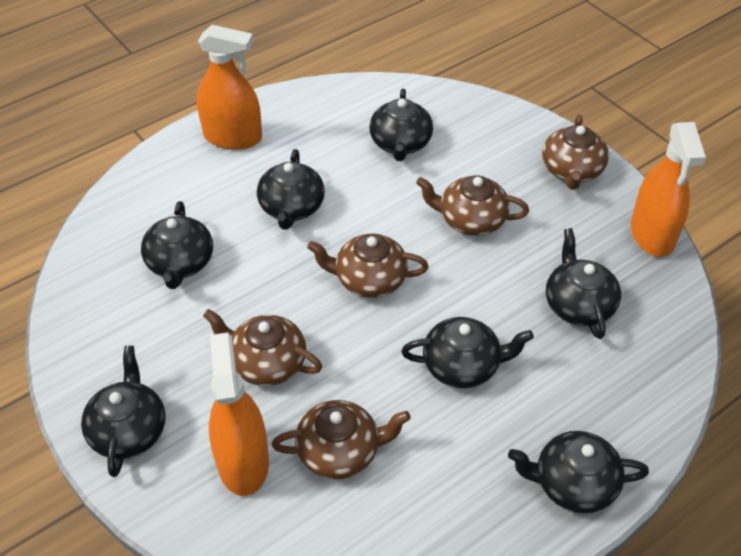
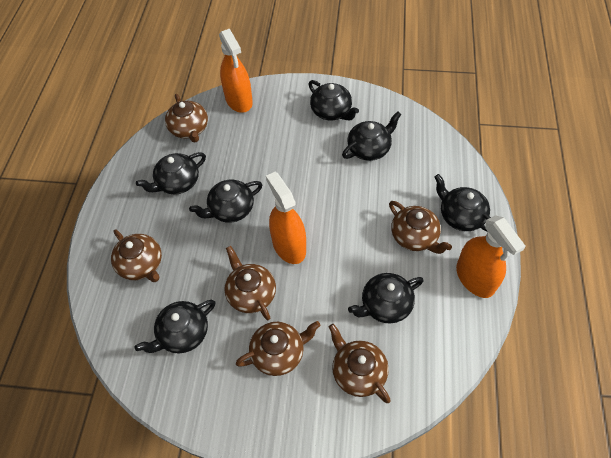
brown teapot: [203,309,322,386] [272,400,411,479] [307,234,429,298] [416,175,529,236] [542,115,609,190] = 5 -> [111,229,162,282] [165,94,208,142] [224,246,276,320] [236,321,320,376] [329,324,391,403] [389,201,452,254] = 6

